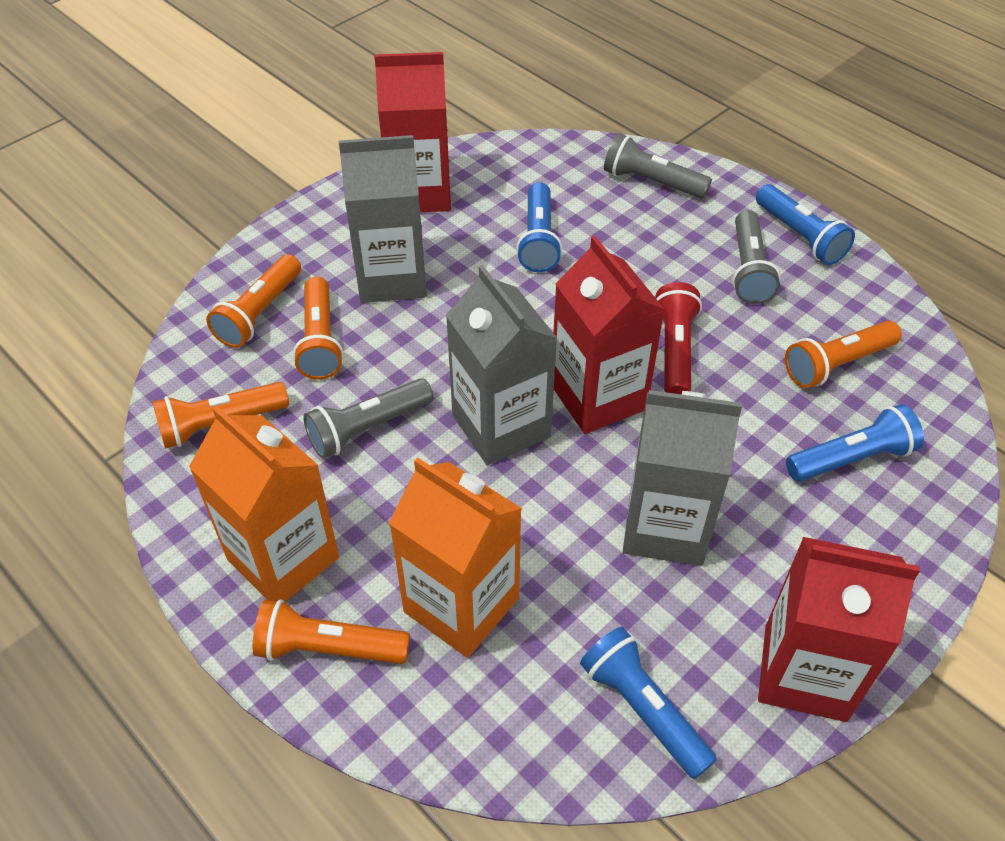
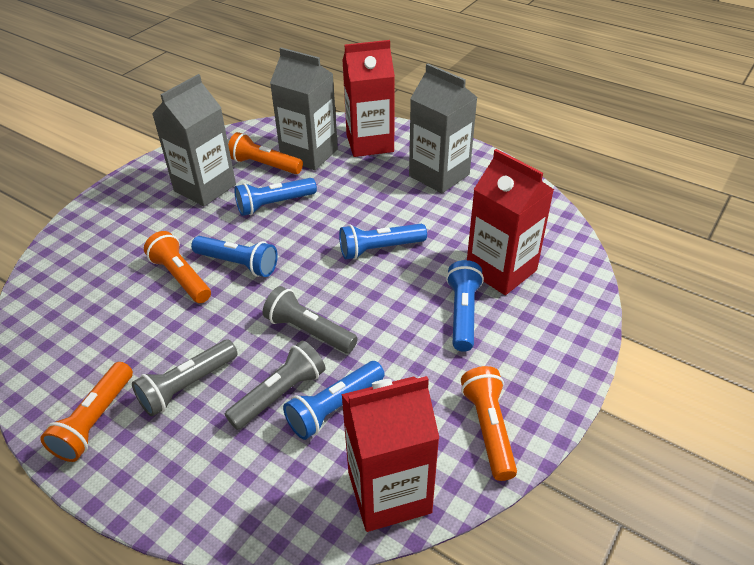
blue flashlight: [516,182,562,272] [580,627,717,779] [756,184,855,265] [786,404,924,482] = 4 -> [191,236,278,277] [234,178,317,216] [283,361,385,440] [339,224,427,260] [446,260,484,352] = 5
orange carton: [189,406,339,602] [389,458,522,658] = 2 -> none = 0
orange flashlight: [153,382,289,449] [206,254,301,348] [252,599,410,664] [293,277,343,380] [785,321,902,388] = 5 -> [40,362,133,462] [144,231,211,303] [228,132,303,174] [461,366,517,481] = 4
red flashlight: [656,282,702,395] = 1 -> none = 0

